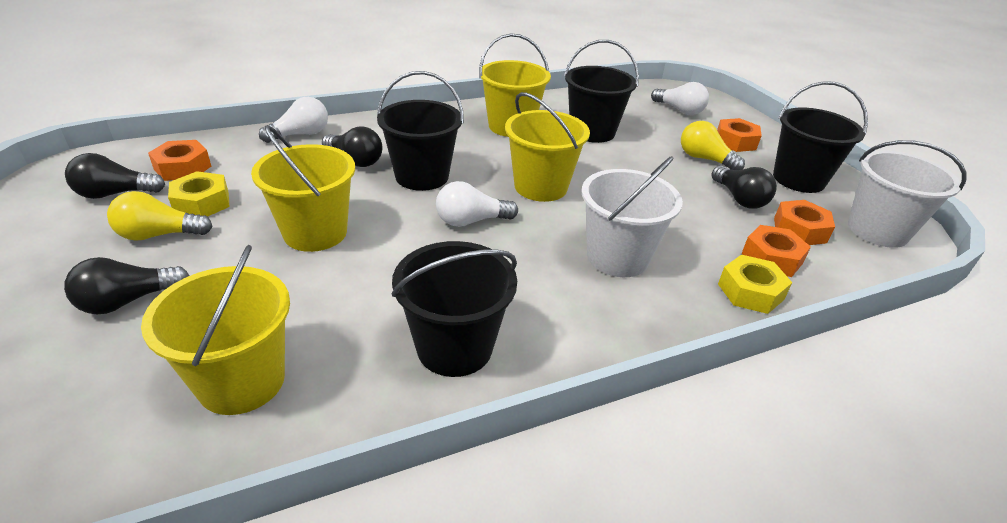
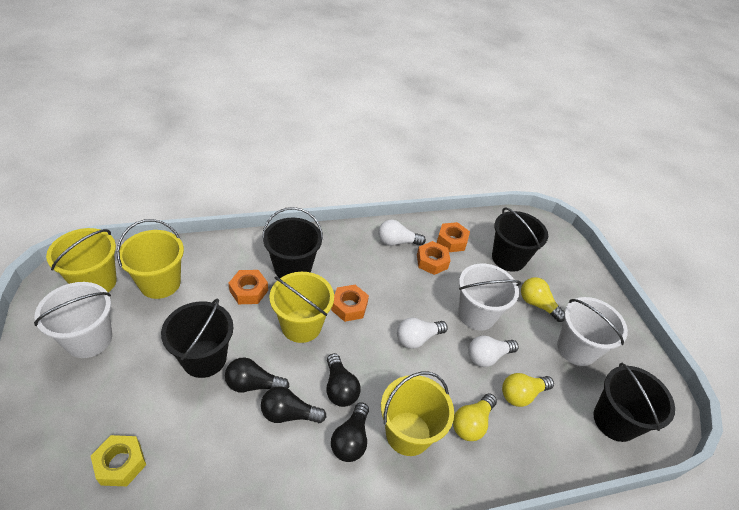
white bucket: [582,156,683,277] [848,140,967,248] = 2 -> [34,282,112,358] [458,263,521,330] [557,297,628,366] = 3
yellow light bulb: [107,191,213,241] [681,121,745,170] = 2 -> [453,393,497,441] [502,373,554,407] [521,277,565,322] = 3
yellow nut: [168,171,230,217] [718,255,792,314] = 2 -> [91,435,146,486] = 1

